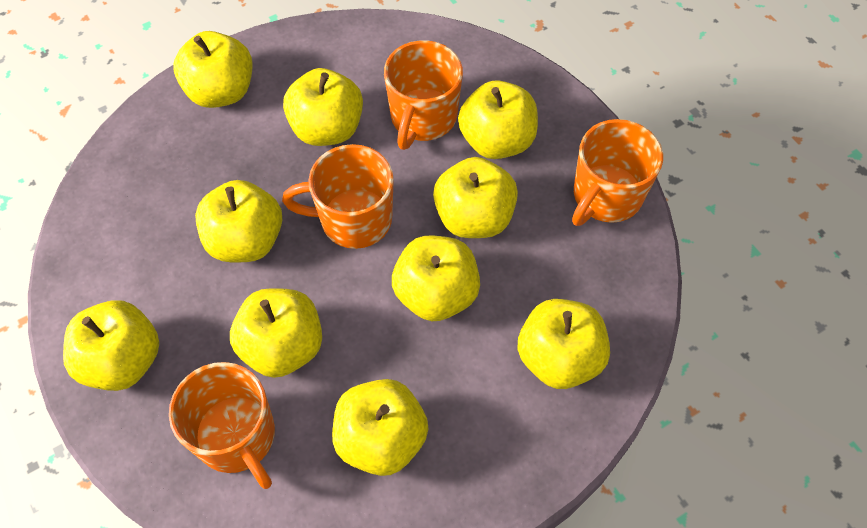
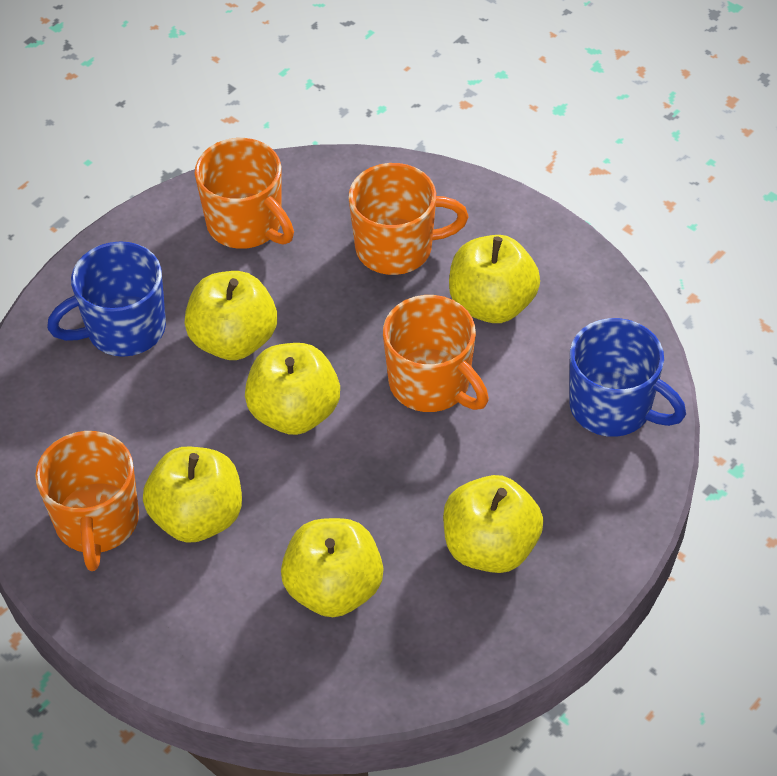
blue mug: none = 0 -> [47,241,166,357] [569,318,686,437] = 2
yellow apple: [63,300,159,391] [174,31,252,108] [195,180,282,262] [230,288,322,378] [283,68,363,146] [332,379,429,476] [392,236,480,321] [433,157,518,238] [458,80,538,159] [517,299,610,389] = 10 -> [143,447,242,543] [185,271,277,360] [245,343,340,435] [281,518,384,617] [443,475,543,573] [449,235,540,323] = 6

